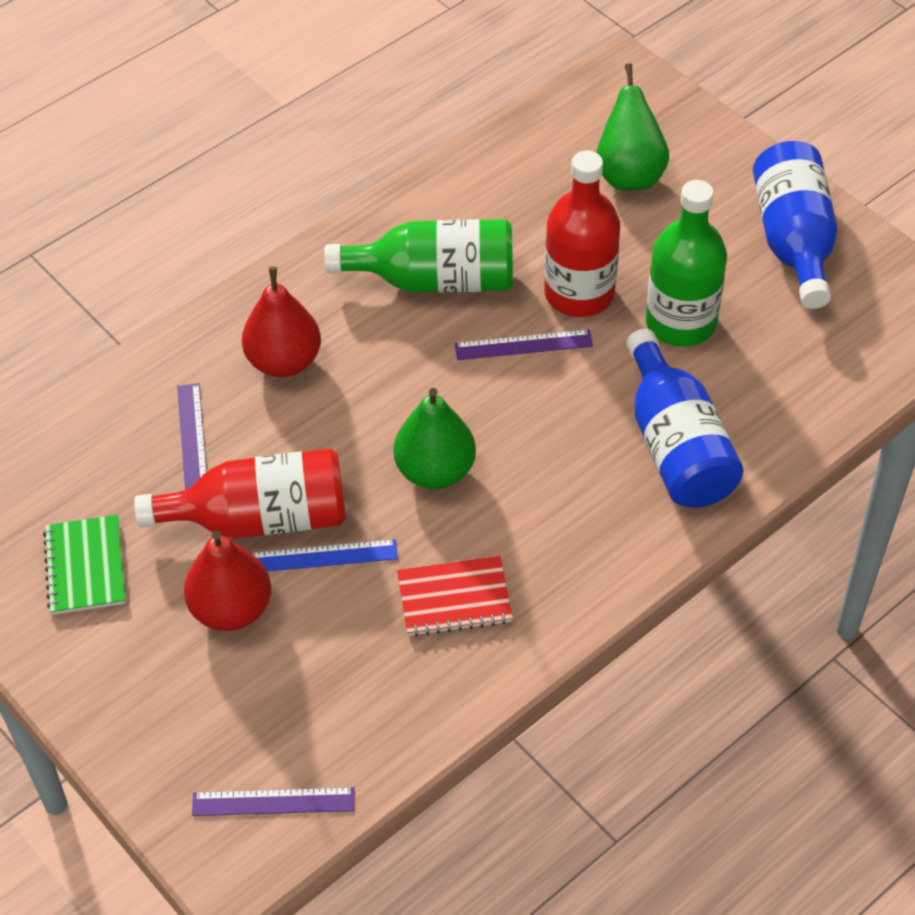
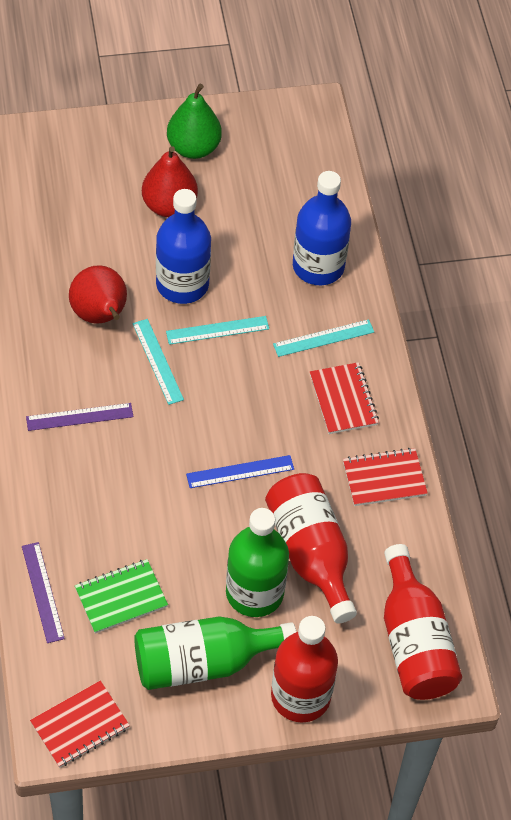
green pear: [393,388,476,489] [596,63,669,191] = 2 -> [167,84,222,159] = 1
purple ruler: [177,383,207,490] [192,787,354,816] [455,329,593,360] = 3 -> [22,542,65,643] [26,403,133,431] = 2
red bottle: [134,448,346,539] [544,151,620,317] = 2 -> [265,473,357,623] [271,616,338,723] [384,544,462,700] = 3
red notebook: [397,556,513,637] = 1 -> [30,681,130,768] [310,362,379,434] [343,448,428,506] = 3
turquoise ruler: none = 0 -> [133,319,184,405] [166,316,269,345] [273,319,374,357] = 3

